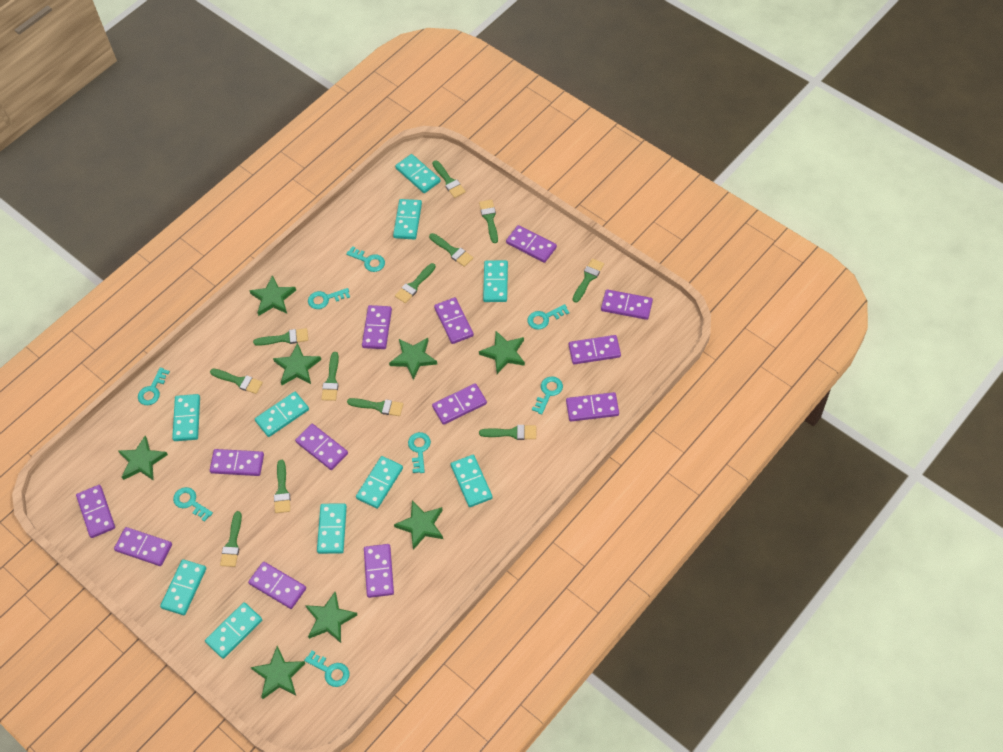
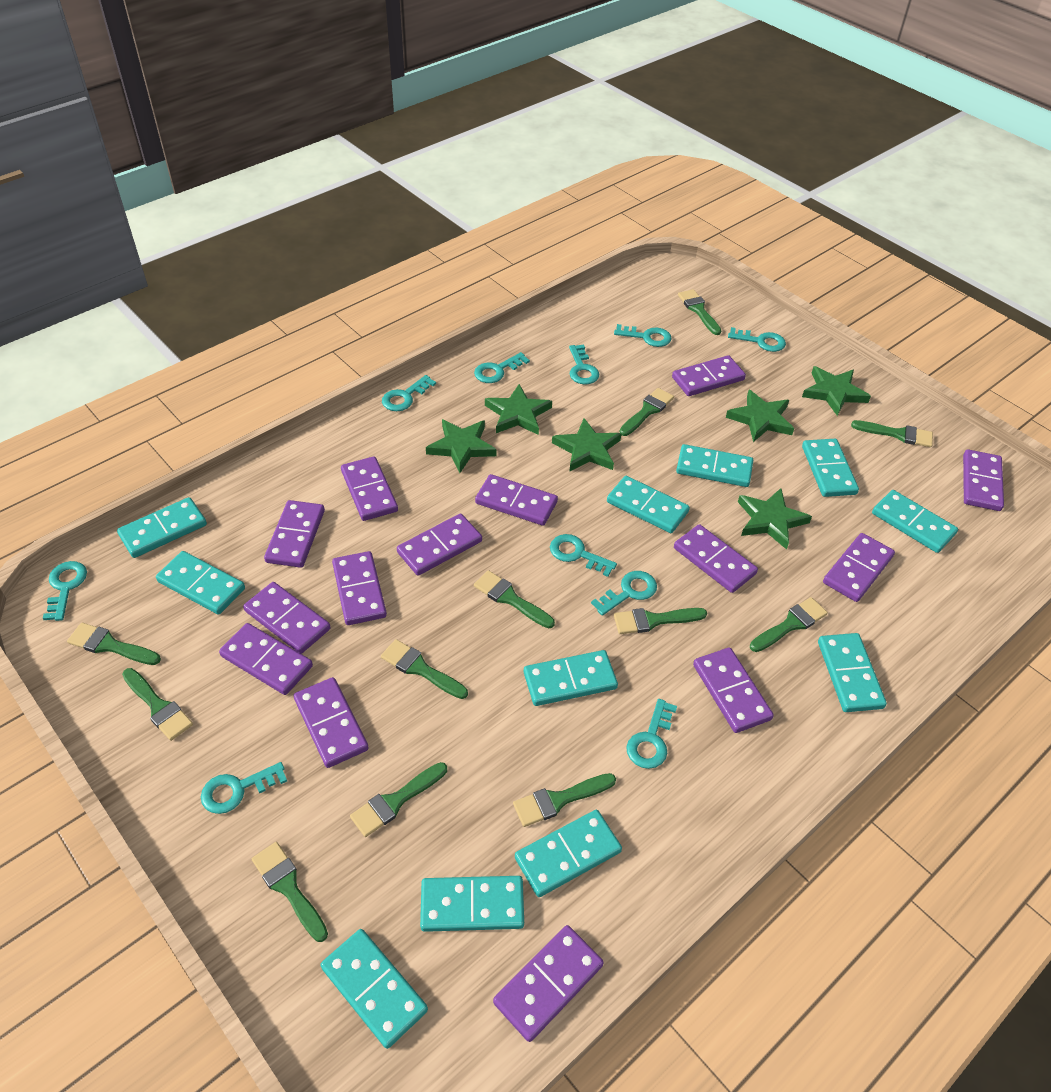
green star: [118,436,168,481] [249,275,296,316] [251,646,306,699] [273,343,321,385] [305,592,357,643] [389,338,437,380] [394,501,443,550] [479,331,525,374] = 8 -> [426,419,497,473] [485,384,552,435] [552,418,621,472] [726,390,794,442] [738,488,812,550] [802,366,871,416] = 6
purple domino: [76,485,115,538] [114,527,172,566] [210,449,264,476] [248,562,306,609] [295,424,348,470] [362,305,392,349] [364,544,394,598] [432,383,487,425] [434,297,474,344] [506,225,557,263] [566,392,619,422] [569,335,621,364] [601,289,653,320] = 13 -> [219,623,313,695] [243,582,331,654] [264,500,325,568] [294,677,369,768] [332,551,387,625] [341,456,398,521] [397,514,482,576] [475,474,558,526] [493,925,604,1042] [672,355,746,396] [674,524,758,593] [693,647,774,733] [823,533,895,602] [963,449,1004,511] = 14
turquoise domino: [160,559,206,615] [172,394,200,441] [205,602,262,659] [255,392,309,437] [317,503,347,554] [356,456,403,509] [393,199,422,239] [395,154,441,193] [451,455,493,507] [483,260,508,302] = 10 -> [117,497,207,558] [156,551,245,615] [320,929,428,1049] [420,876,524,932] [515,810,622,897] [524,650,618,706] [607,476,690,533] [676,444,753,487] [802,439,859,497] [818,633,887,712] [872,490,958,553] = 11
turquoise key: [138,367,170,405] [173,487,213,522] [304,650,349,687] [308,288,350,309] [346,246,385,272] [408,432,431,473] [528,304,570,330] [532,376,563,415] = 8 -> [43,561,87,621] [201,762,287,814] [382,375,436,411] [474,352,530,383] [550,534,617,577] [569,344,599,384] [591,571,657,616] [614,324,672,347] [626,699,677,769] [728,327,786,352] = 10

